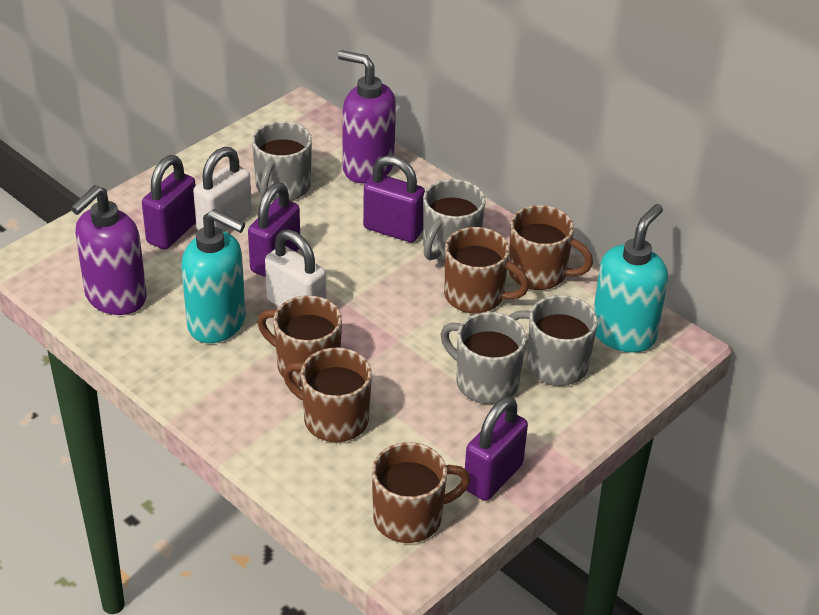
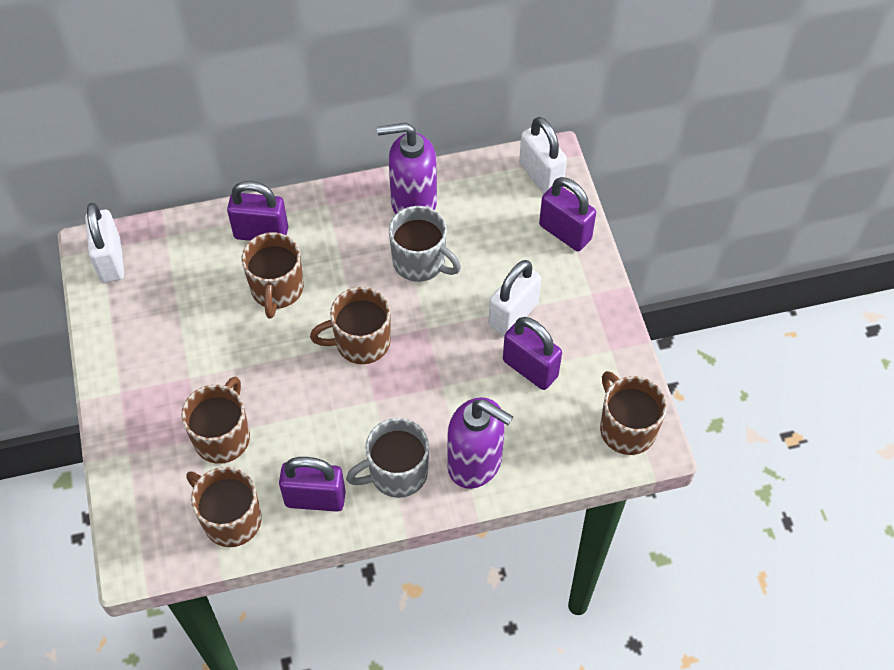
grey mug: [252,121,312,201] [423,179,486,262] [441,312,526,404] [509,295,598,386] = 4 -> [346,418,429,498] [389,206,461,282] = 2
turquoise soap dispenser: [181,209,246,343] [593,204,668,353] = 2 -> none = 0
white padlock: [193,147,252,232] [265,230,326,307] = 2 -> [85,203,124,283] [489,260,541,336] [519,117,567,194] = 3

